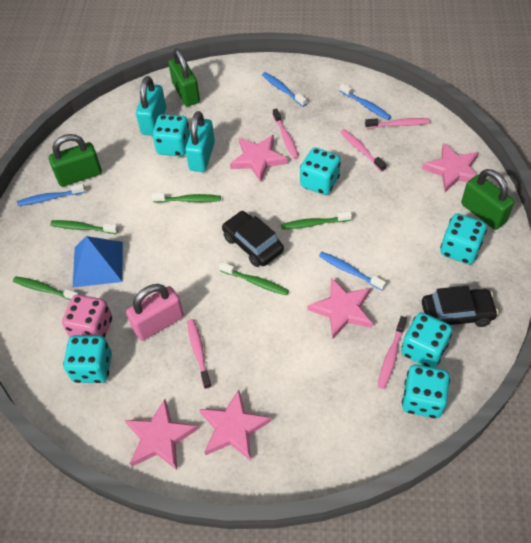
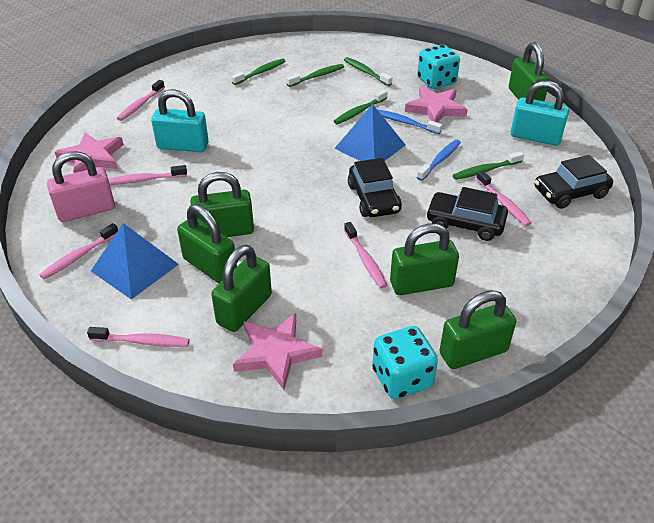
black car: [222,211,284,267] [422,285,498,327] = 2 -> [348,158,402,217] [426,187,508,241] [535,155,613,209] = 3
blue pyramid: [73,236,123,287] = 1 -> [91,223,179,299] [335,104,406,161] = 2
blue toothbrush: [17,184,85,206] [262,72,307,107] [319,252,386,290] [339,83,391,120] = 4 -> [377,109,442,134] [417,140,461,181] = 2
green padlock: [49,134,102,187] [168,48,200,106] [461,169,514,230] = 3 -> [177,204,237,283] [190,172,254,237] [211,245,272,332] [390,223,459,295] [440,290,516,369] [509,42,550,102] = 6
pink dice: [62,295,112,338] = 1 -> none = 0
pink star: [125,399,198,470] [199,390,271,461] [230,135,288,182] [308,277,373,339] [422,143,479,192] = 5 -> [55,132,124,173] [233,313,322,390] [405,86,468,123] = 3
pink toothbrush: [187,319,211,389] [273,108,299,159] [340,129,386,172] [365,118,430,128] [378,316,407,389] = 5 -> [39,223,118,279] [87,327,189,347] [108,165,187,185] [117,80,165,121] [344,222,387,288] [476,171,531,226] = 6
turquoise dice: [63,335,112,383] [152,114,190,156] [300,148,341,195] [401,312,452,368] [402,364,450,418] [440,214,487,264] = 6 -> [372,326,438,399] [417,44,460,89] = 2

